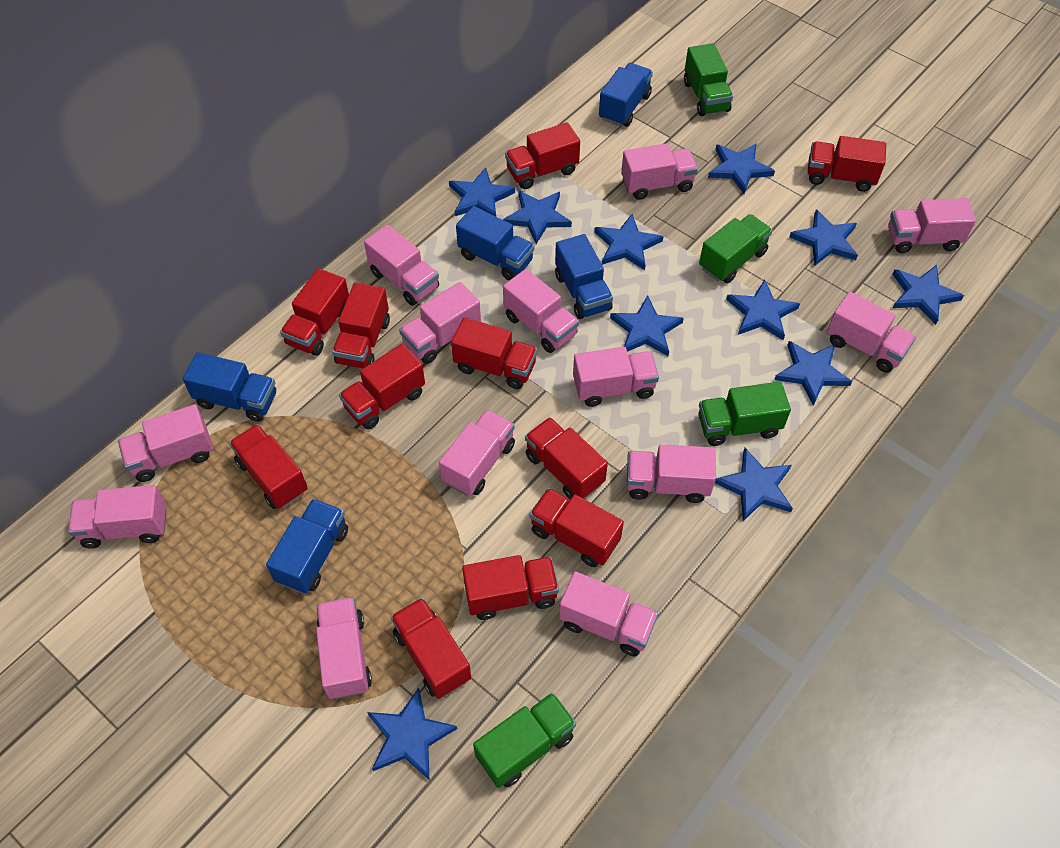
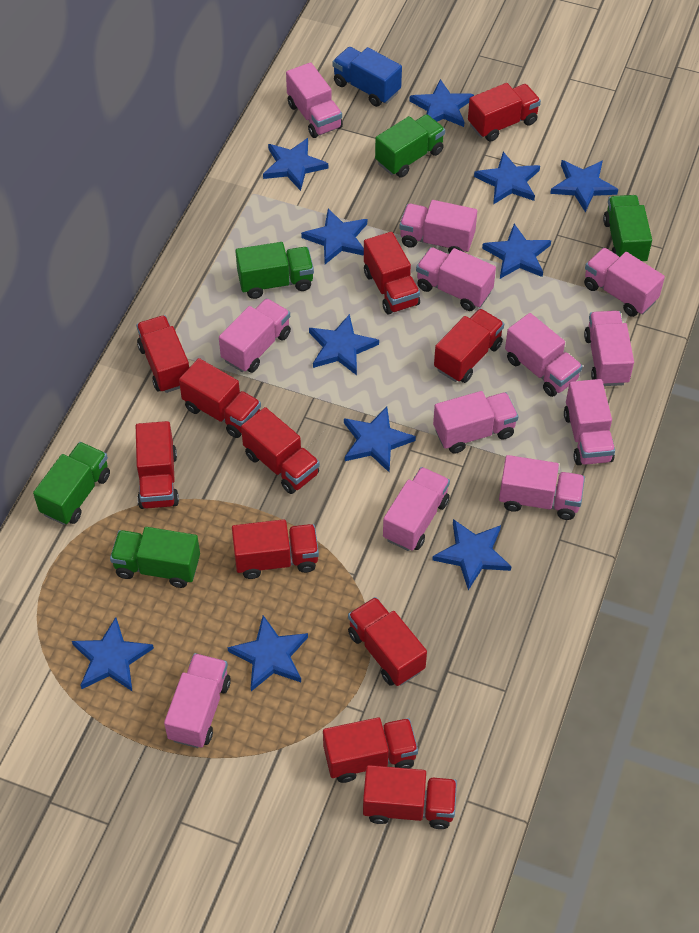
blue truck: [182,352,276,422] [266,499,348,593] [456,206,534,281] [555,234,613,319] [599,63,653,127] = 5 -> [333,47,402,107] = 1
green truck: [473,692,576,788] [684,43,733,116] [698,382,791,446] [699,214,772,284] = 4 -> [33,442,110,525] [110,527,200,588] [236,242,314,299] [375,114,445,178] [603,195,652,262] = 5
pink truck: [68,485,167,549] [118,404,213,482] [316,597,372,699] [364,225,439,306] [399,282,481,364] [439,410,515,496] [503,269,579,353] [559,572,658,657] [573,347,659,407] [621,143,698,200] [627,444,716,503] [827,292,916,373] [888,198,976,253] = 13 -> [164,653,231,748] [219,298,291,373] [286,62,343,138] [383,467,450,551] [399,200,477,253] [416,247,496,311] [433,391,518,454] [499,455,585,520] [505,313,583,397] [564,379,615,465] [584,248,665,317] [584,311,634,386] = 12

